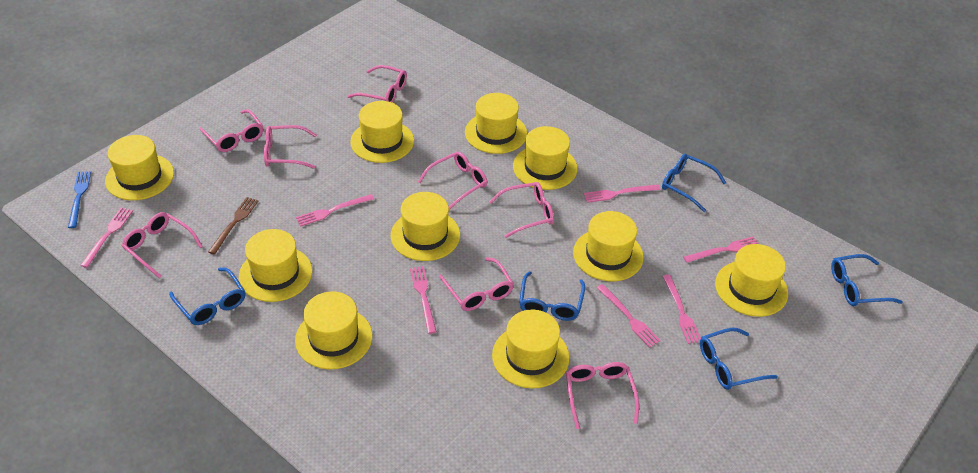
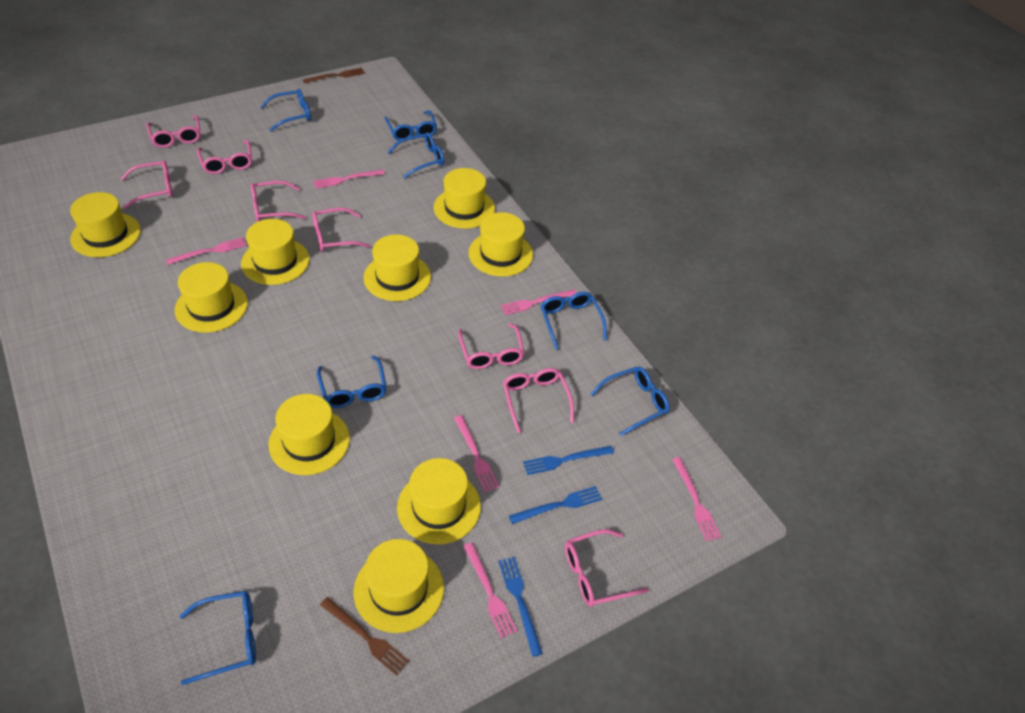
blue fork: [68,171,91,228] = 1 -> [498,556,543,657] [509,486,602,524] [523,446,614,475] = 3
blue glasses: [169,268,245,325] [519,271,585,321] [662,154,726,212] [700,328,778,390] [831,254,903,306] = 5 -> [180,591,256,685] [260,89,311,131] [317,356,387,408] [384,111,437,141] [388,132,445,179] [540,292,607,350] [591,367,670,436] = 7
brown fork: [208,197,258,255] = 1 -> [303,68,365,83] [320,597,409,676] = 2
pink fork: [80,207,133,268] [296,194,374,227] [410,266,437,334] [583,184,660,203] [597,284,661,348] [662,275,701,344] [683,236,758,263] = 7 -> [166,237,247,265] [313,170,385,189] [454,415,500,492] [463,542,517,639] [500,289,577,315] [672,457,721,541] = 6
yellow hat: [105,135,174,200] [239,229,312,302] [295,291,372,369] [350,101,414,163] [391,192,460,261] [465,93,527,154] [492,310,570,388] [513,126,578,190] [573,211,644,281] [715,244,788,317] = 10 -> [70,192,141,257] [175,262,248,333] [241,219,310,285] [268,394,350,475] [354,539,444,633] [364,235,431,301] [397,458,481,544] [433,168,495,229] [469,212,533,277] = 9

